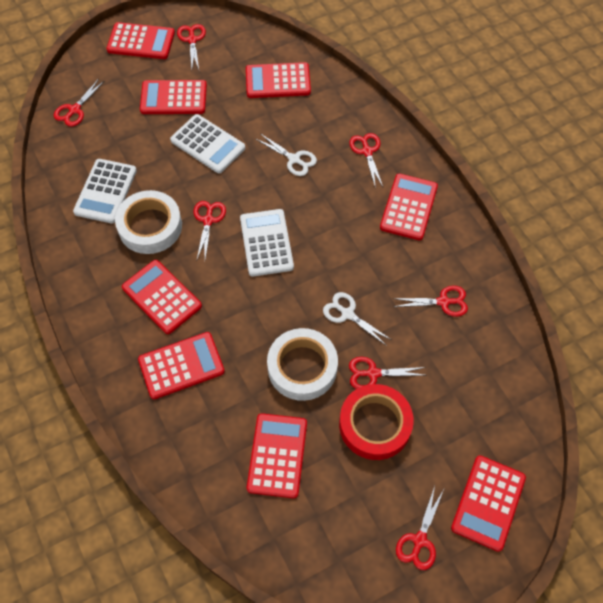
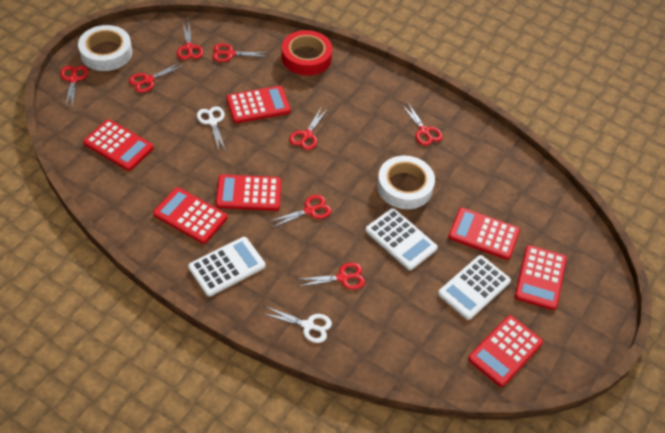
red calculator: [106,22,175,59] [122,260,202,334] [138,332,225,399] [140,80,207,114] [246,62,311,98] [247,413,307,499] [380,174,438,240] [451,455,526,552] = 8 -> [83,119,154,171] [153,187,227,244] [216,174,281,211] [226,86,291,123] [448,208,520,260] [468,315,543,387] [515,245,567,310] = 7
red scissors: [54,79,104,127] [177,24,206,69] [194,201,226,259] [349,133,383,189] [349,357,426,389] [393,286,468,317] [396,486,443,570] = 7 -> [61,66,88,108] [129,62,185,93] [177,23,203,60] [212,43,268,62] [268,195,332,228] [289,108,327,150] [297,263,365,289] [402,102,443,146] = 8

